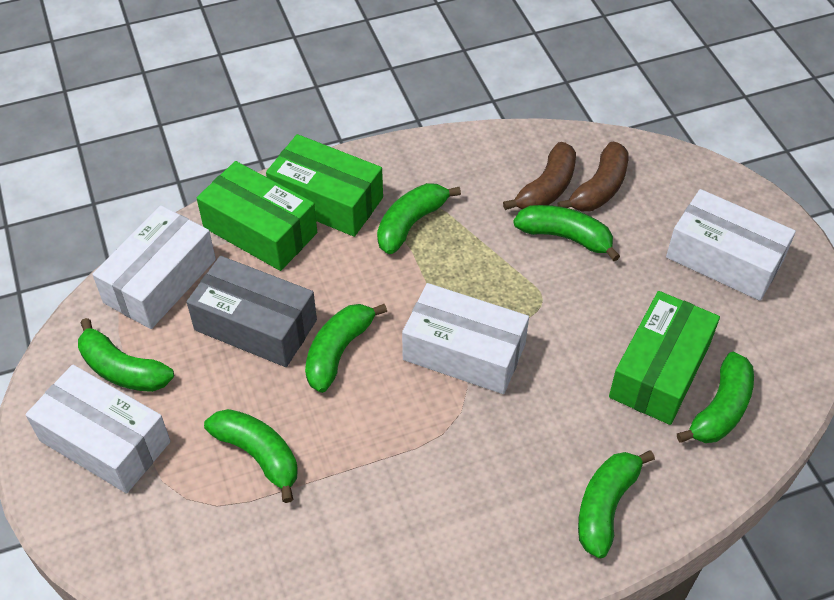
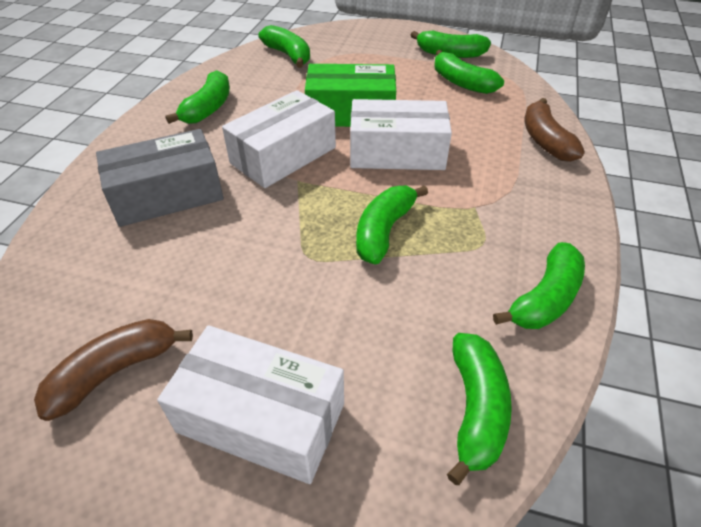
green box: [197,161,317,271] [266,134,383,237] [609,291,720,425] = 3 -> [305,64,396,127] = 1
white box: [26,365,170,493] [92,205,216,329] [402,283,529,394] [666,189,796,301] = 4 -> [157,325,344,484] [222,90,336,188] [350,99,452,170] = 3

